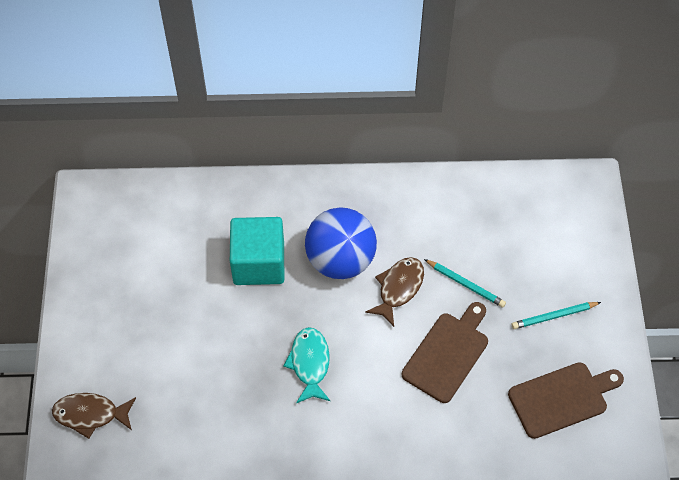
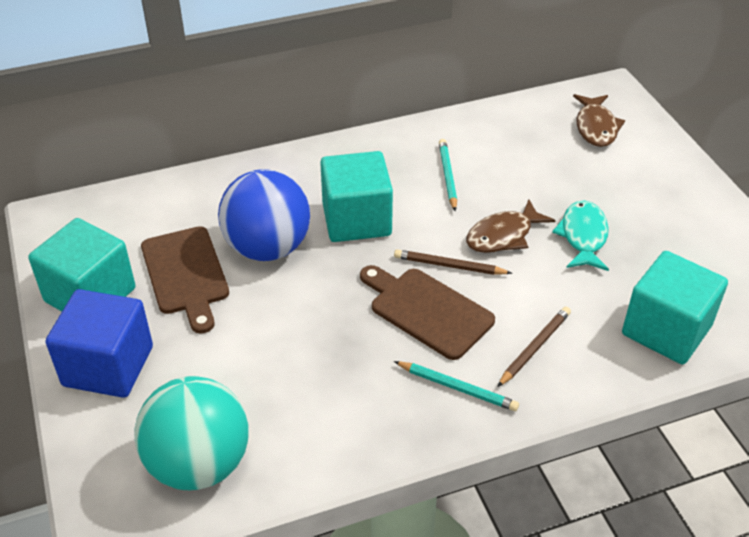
blue cube: none = 0 -> [46,289,153,398] = 1
brown pencil: none = 0 -> [394,249,512,275] [497,307,571,387] = 2
turquoise ball: none = 0 -> [134,376,249,490] = 1
turquoise cube: [230,217,284,285] = 1 -> [28,218,135,312] [320,151,393,242] [622,251,728,364] = 3

